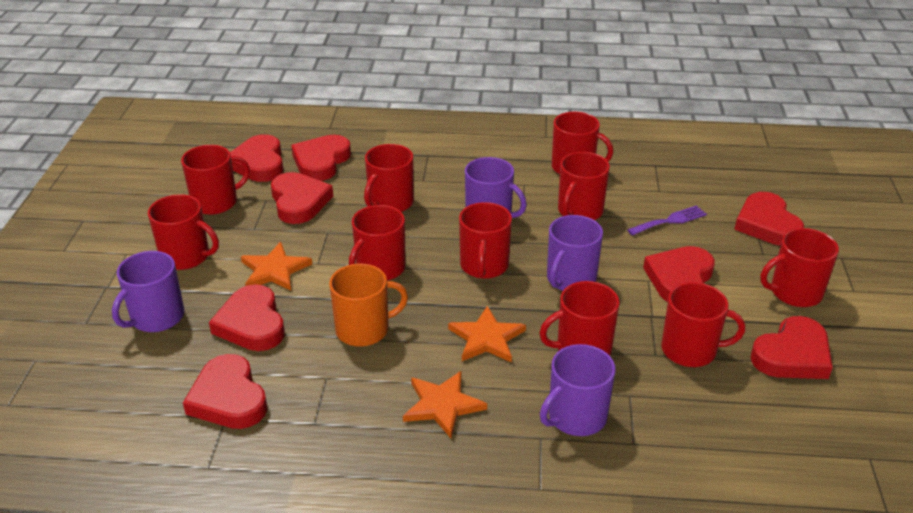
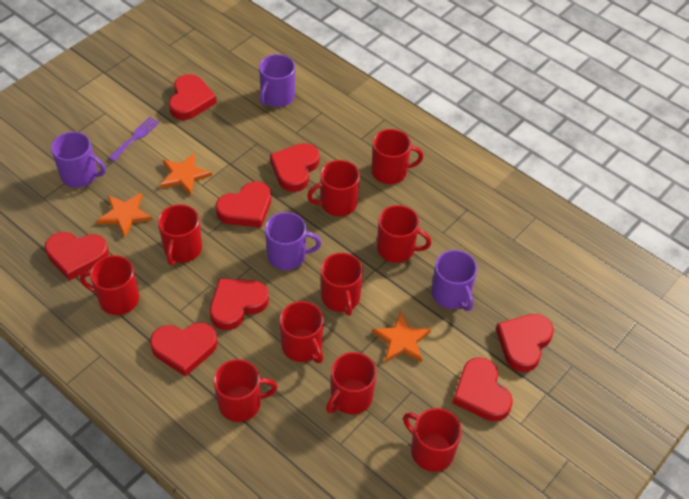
orange mug: [329,264,408,346] = 1 -> none = 0

